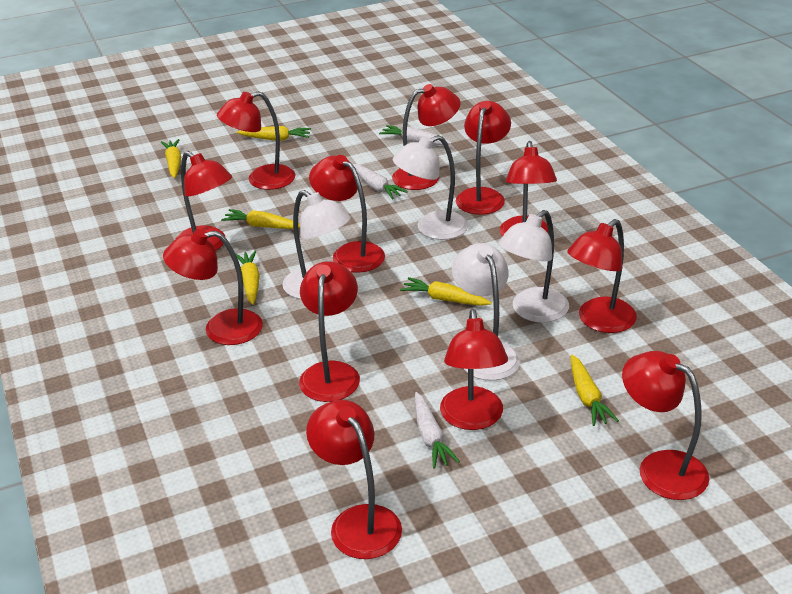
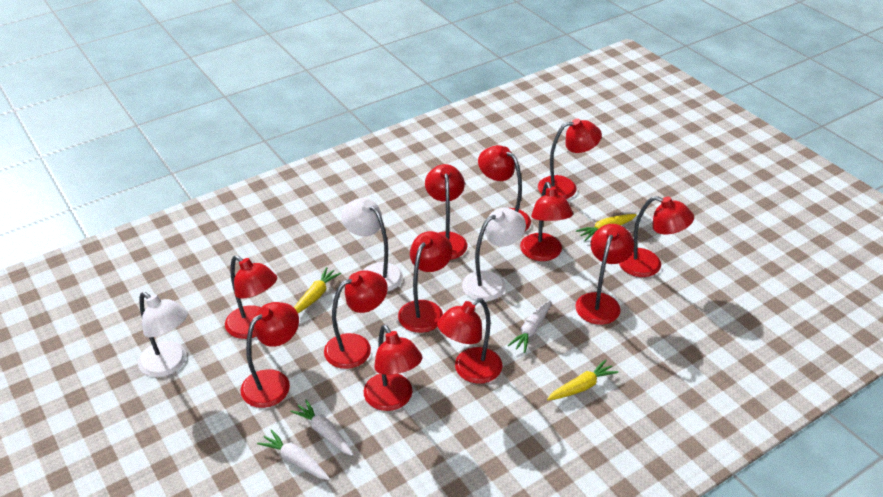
white lamp: [282,190,351,299] [392,135,468,240] [452,243,520,381] [498,210,569,322] = 4 -> [138,292,188,377] [341,198,403,292] [462,208,526,301] = 3
yellow carrot: [161,139,181,178] [221,209,300,229] [235,250,260,305] [237,126,311,141] [400,277,492,306] [571,354,619,426] = 6 -> [294,267,341,313] [547,359,618,400] [576,214,637,241] = 3

